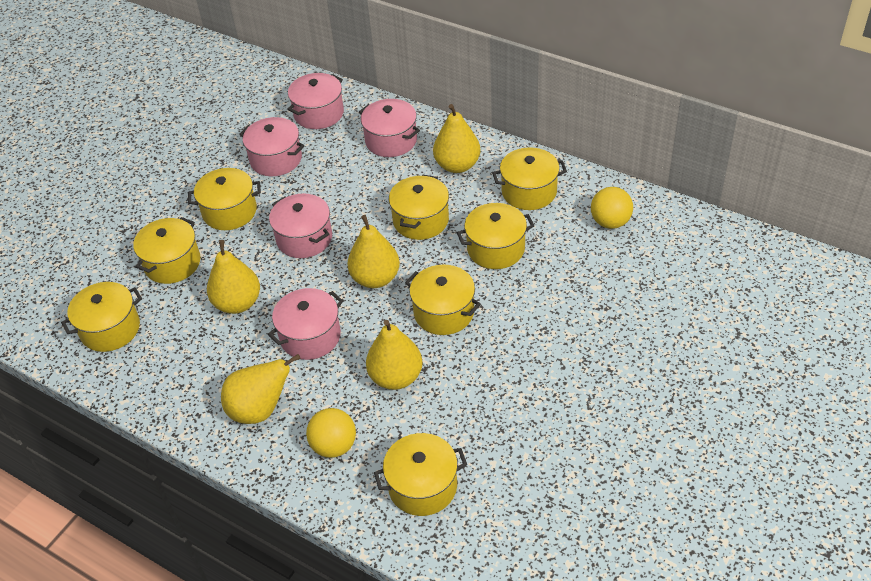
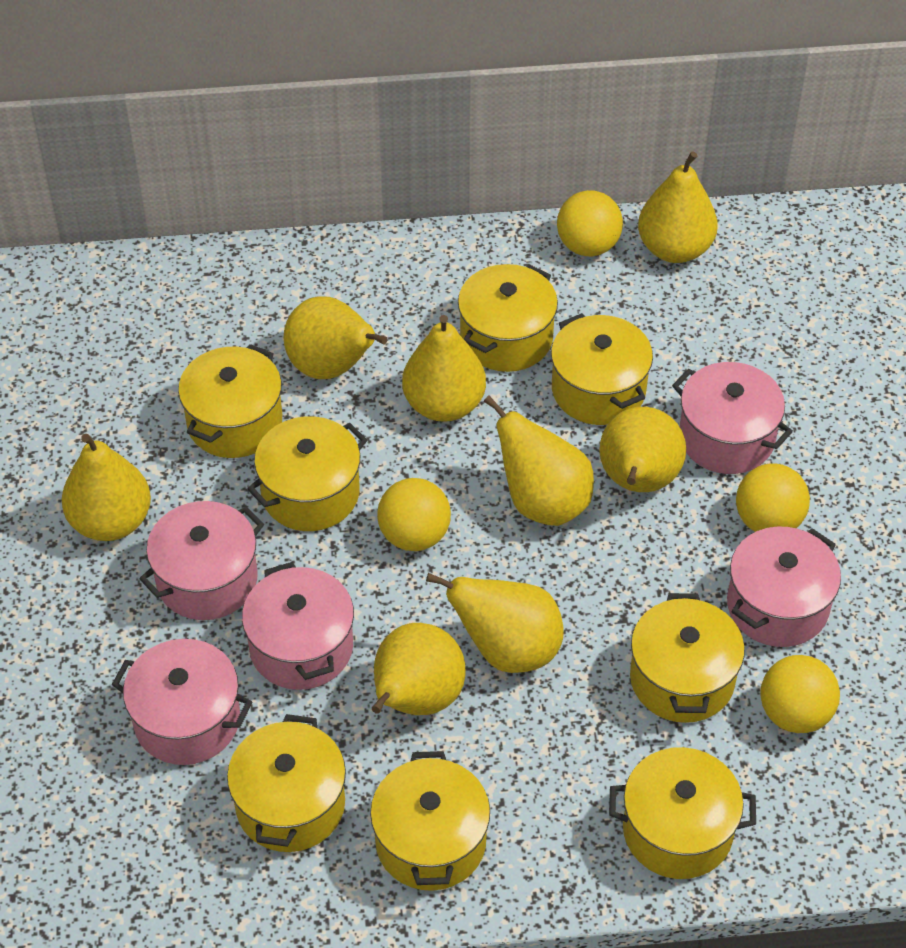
yellow ball: [306,408,356,458] [591,187,633,229] = 2 -> [377,478,451,551] [557,190,623,256] [736,464,810,532] [760,655,840,733] = 4
yellow pear: [207,240,260,314] [221,354,301,424] [347,215,400,288] [366,320,423,390] [433,104,481,173] = 5 -> [62,434,151,541] [284,296,388,379] [372,623,465,715] [402,315,486,422] [426,573,564,673] [484,395,594,526] [599,407,686,492] [638,151,718,263] = 8

